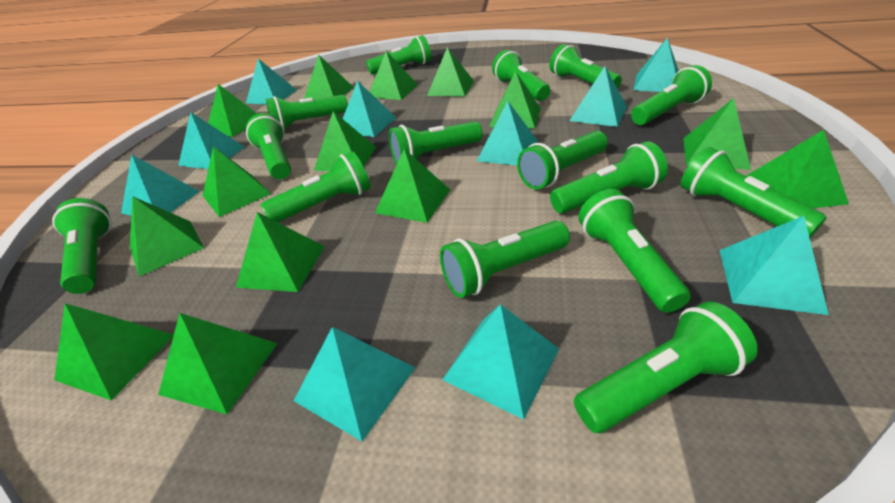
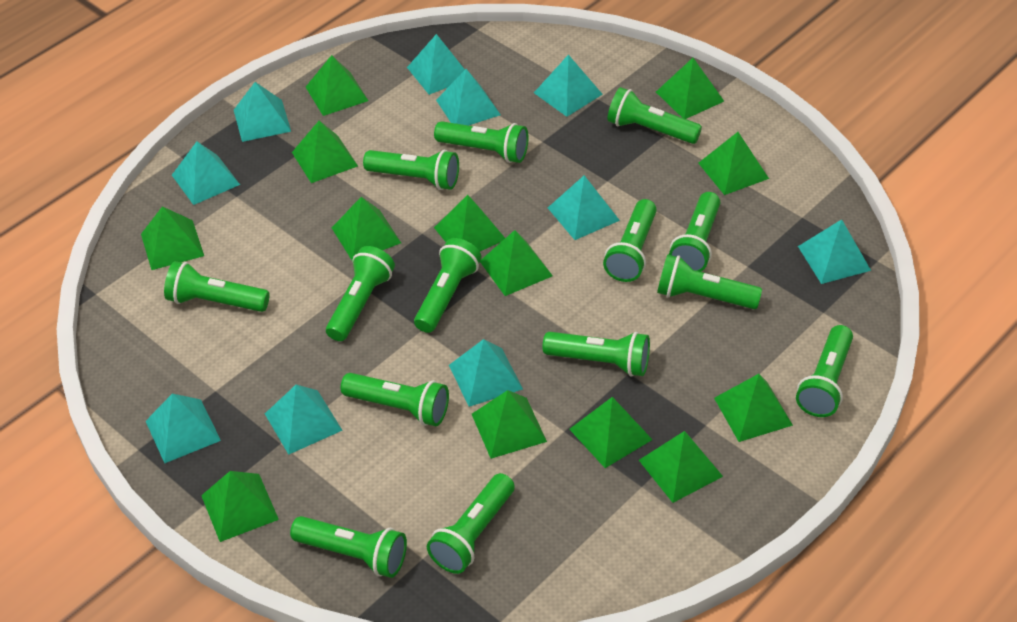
green flashlight: [52,198,112,294] [246,113,291,179] [261,151,371,222] [266,95,348,130] [366,35,431,75] [389,121,483,164] [440,221,570,298] [492,50,550,101] [517,131,608,189] [550,44,622,89] [550,141,668,214] [574,302,758,433] [578,189,691,313] [631,65,712,125] [681,147,827,237] = 15 -> [164,261,270,312] [290,516,407,578] [326,246,395,341] [341,373,449,426] [363,150,459,190] [414,238,481,333] [427,473,515,574] [434,121,529,163] [543,332,650,377] [603,199,657,282] [607,87,702,144] [657,254,762,309] [669,192,720,272] [796,325,853,417] = 14
green pyramid: [54,303,174,400] [130,196,204,277] [158,313,278,414] [203,146,271,217] [208,84,257,137] [236,212,325,292] [304,54,354,99] [314,111,376,171] [370,51,418,100] [375,149,450,223] [427,47,474,97] [489,71,541,129] [683,98,751,170] [746,130,849,208] = 14 -> [141,206,204,270] [201,471,279,542] [292,121,358,183] [306,55,368,116] [332,197,401,262] [434,195,505,252] [472,390,547,459] [480,230,553,296] [569,397,653,468] [639,431,723,503] [656,58,724,119] [698,132,769,195] [714,374,793,442] = 13

